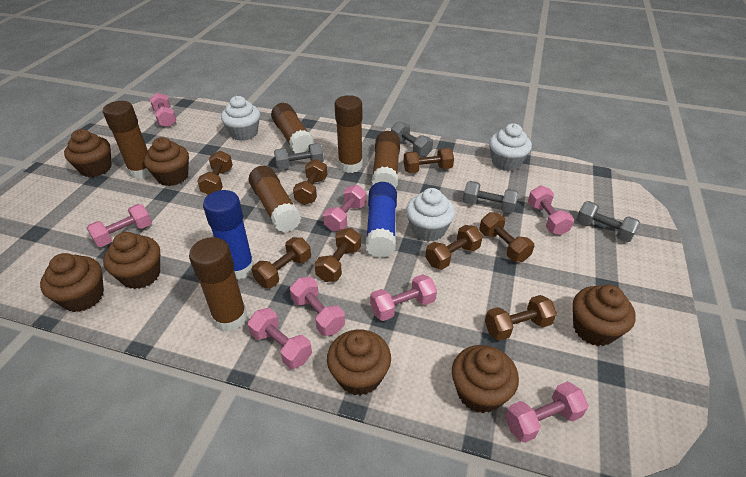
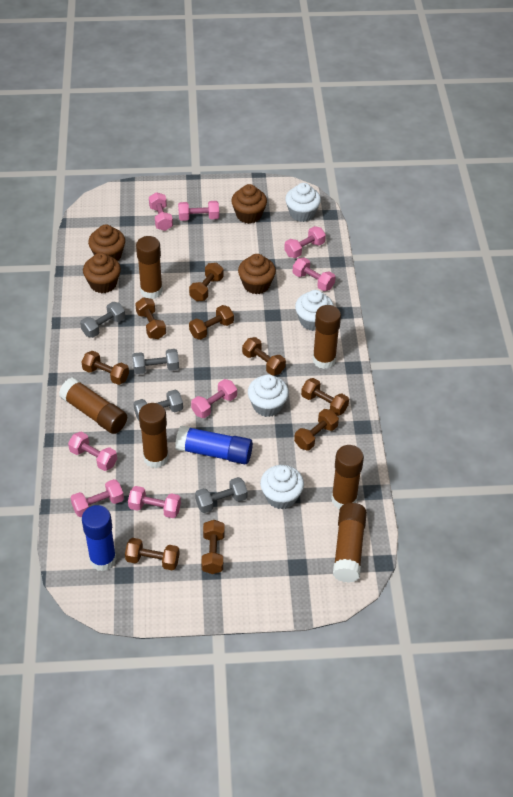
brown cupcake: [40,253,104,312] [64,129,112,177] [103,232,160,289] [144,137,189,186] [327,330,391,396] [452,345,519,413] [573,285,636,346] = 7 -> [83,253,121,293] [88,225,125,261] [231,184,267,224] [238,254,276,294] = 4
brown dumbbell: [197,151,233,195] [252,237,311,288] [293,159,327,205] [314,228,361,282] [404,148,454,173] [425,225,483,270] [479,212,534,262] [485,295,557,341] = 8 -> [81,351,129,385] [125,538,180,571] [135,298,166,339] [189,263,224,301] [189,305,234,340] [201,520,225,574] [242,337,286,376] [294,409,339,450] [301,378,349,416] = 9
white cupcake: [221,96,260,141] [406,188,455,241] [489,123,532,171] = 3 -> [248,374,289,417] [260,465,304,509] [285,183,321,222] [295,290,334,331] = 4

